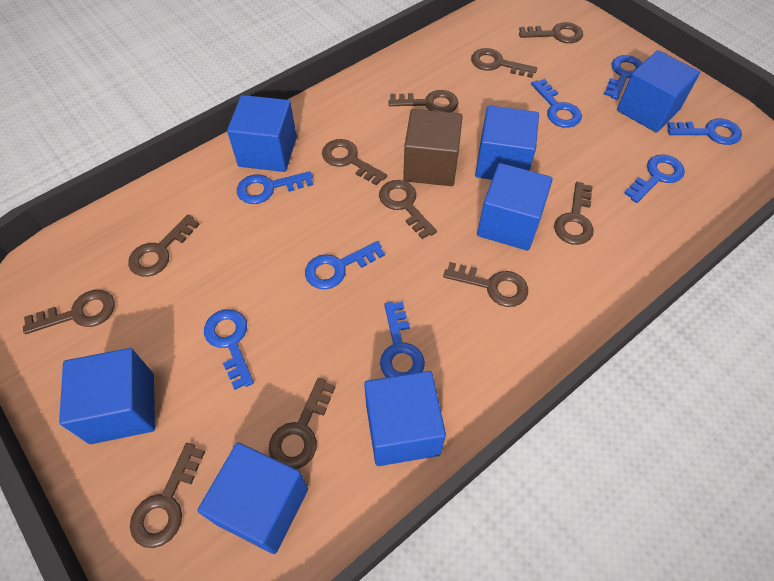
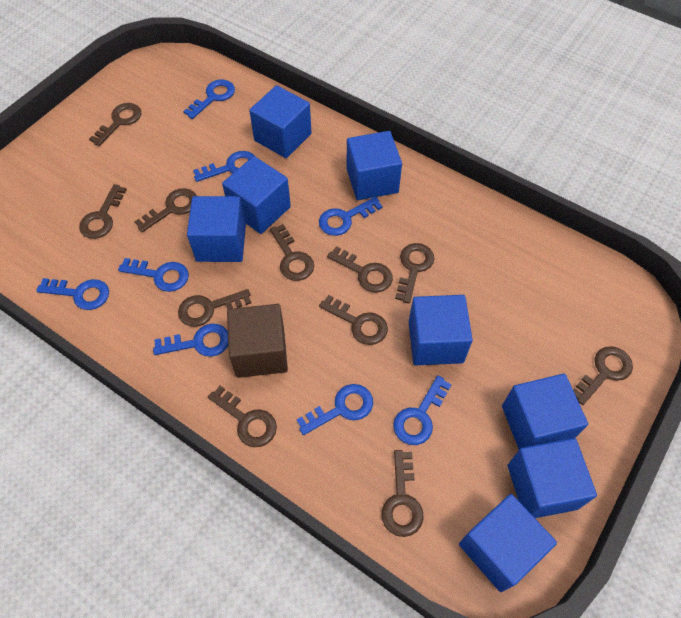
blue cube: [59,348,155,444] [198,443,308,554] [227,95,297,172] [364,371,446,466] [475,105,539,180] [477,163,553,251] [617,50,700,133] = 7 -> [187,196,246,262] [222,156,291,234] [249,85,311,158] [346,131,402,200] [409,295,473,365] [459,494,557,592] [502,374,588,449] [508,438,597,518] = 8

